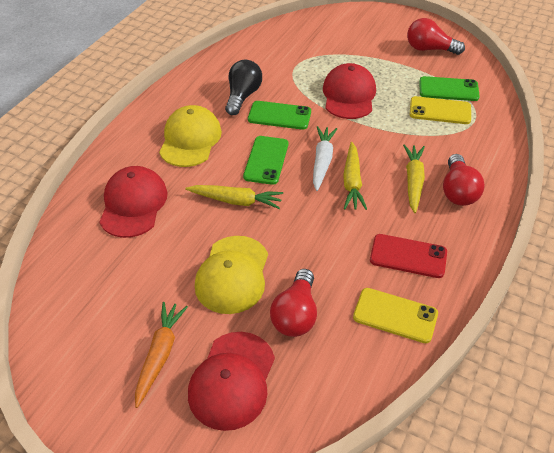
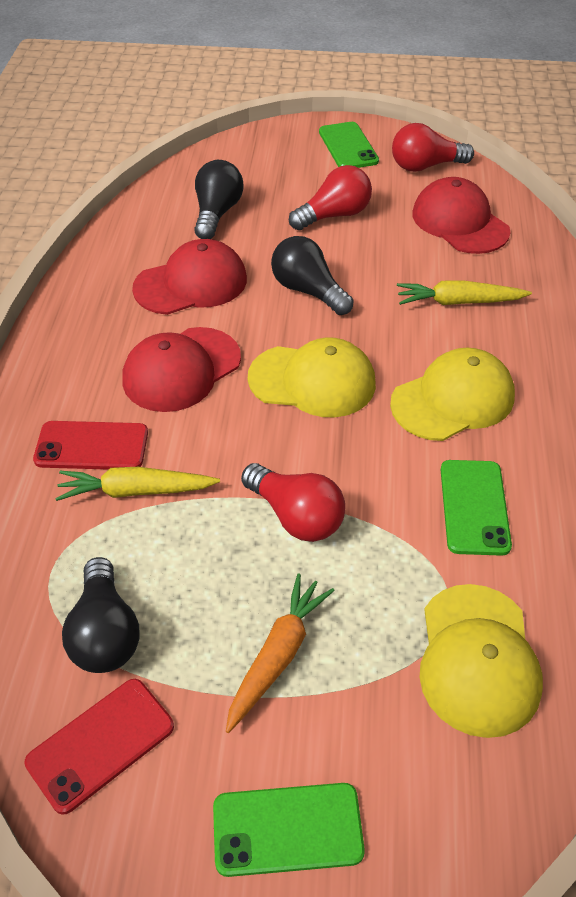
black light bulb: [225,60,262,115] = 1 -> [62,557,140,673] [194,160,244,239] [271,236,354,315] = 3
red phone: [370,234,447,278] = 1 -> [25,679,174,815] [33,421,148,470] = 2
white carrot: [313,126,337,191] = 1 -> none = 0
yellow cap: [159,105,222,167] [195,236,268,314] = 2 -> [248,337,376,417] [390,348,515,441] [419,584,543,738] = 3
yellow carrot: [185,185,283,209] [343,142,367,210] [403,144,425,213] = 3 -> [55,467,220,501] [397,280,532,305] = 2
yellow phone: [353,288,438,343] [410,96,471,124] = 2 -> none = 0

